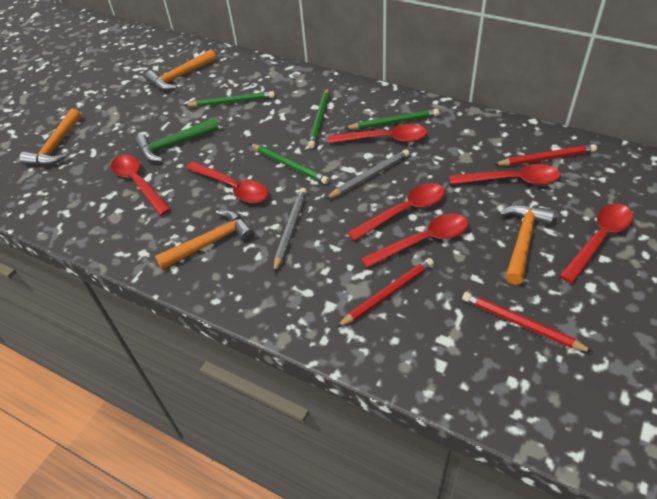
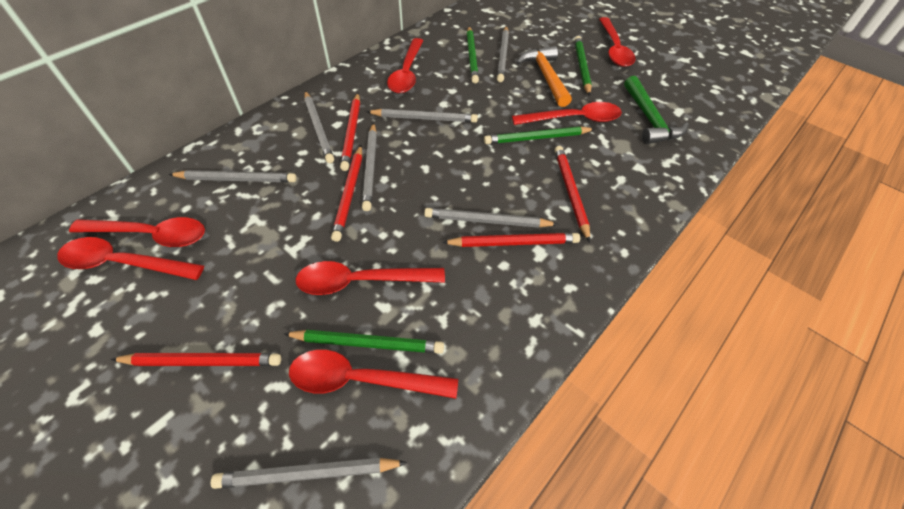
grey pencil: [274,188,307,273] [326,149,410,199] = 2 -> [168,170,296,182] [211,458,407,489] [304,91,334,163] [362,123,377,211] [367,109,478,123] [424,208,559,228] [497,26,509,82] = 7
orange hammer: [19,109,81,166] [145,49,216,90] [155,210,255,270] [499,205,555,285] = 4 -> [517,46,572,107] = 1
red pencil: [336,258,434,328] [462,292,593,352] [494,144,597,166] = 3 -> [111,353,281,366] [331,145,362,242] [340,93,360,171] [442,233,580,247] [555,146,590,242] = 5

